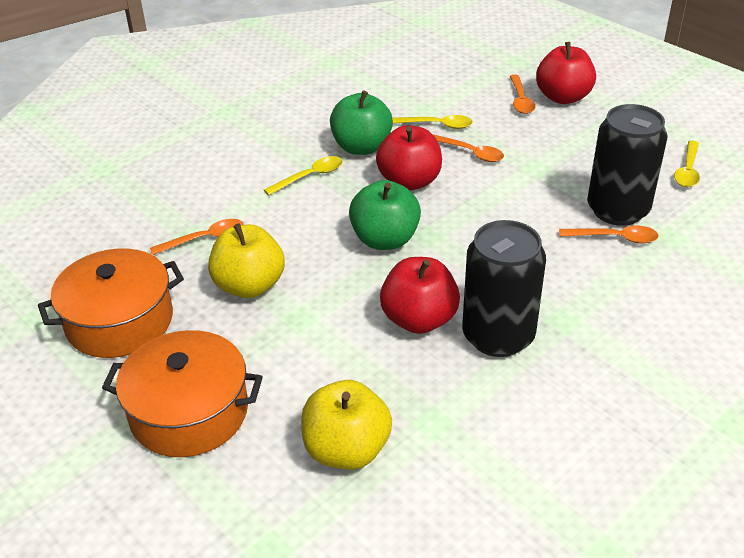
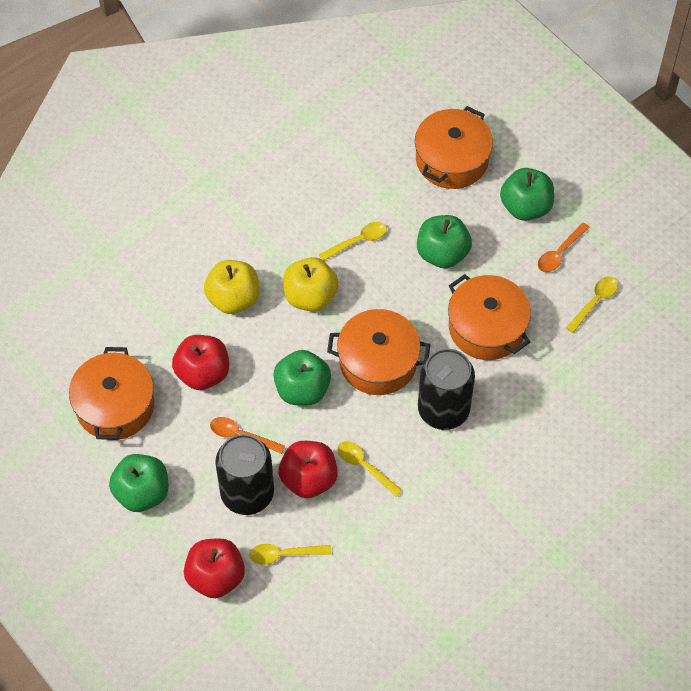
green apple: [330,90,393,155] [349,180,421,250] = 2 -> [109,454,169,512] [273,350,331,406] [417,215,472,268] [500,168,554,221] = 4
orange pot: [38,249,184,358] [102,330,263,457] = 2 -> [69,347,154,440] [327,309,430,395] [415,106,493,189] [448,274,531,360] = 4
orange spoon: [150,219,244,255] [433,134,504,162] [510,75,535,114] [559,226,659,244] = 4 -> [210,417,285,454] [538,222,590,272] = 2
yellow spoon: [264,156,343,195] [392,115,473,129] [674,141,700,187] = 3 -> [249,544,331,565] [319,222,387,261] [337,441,402,497] [566,277,618,333] = 4

